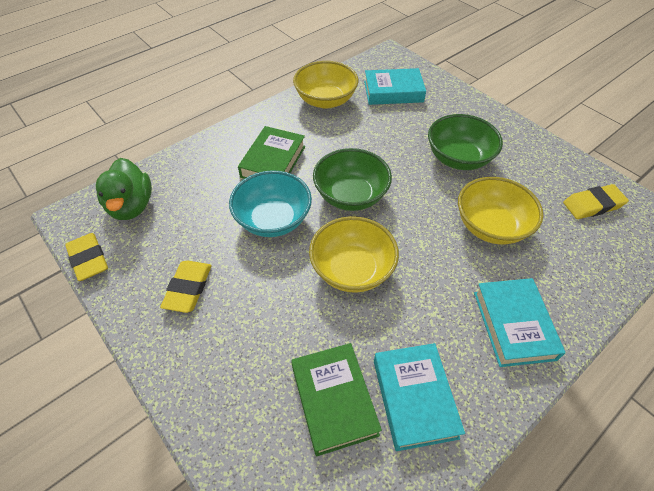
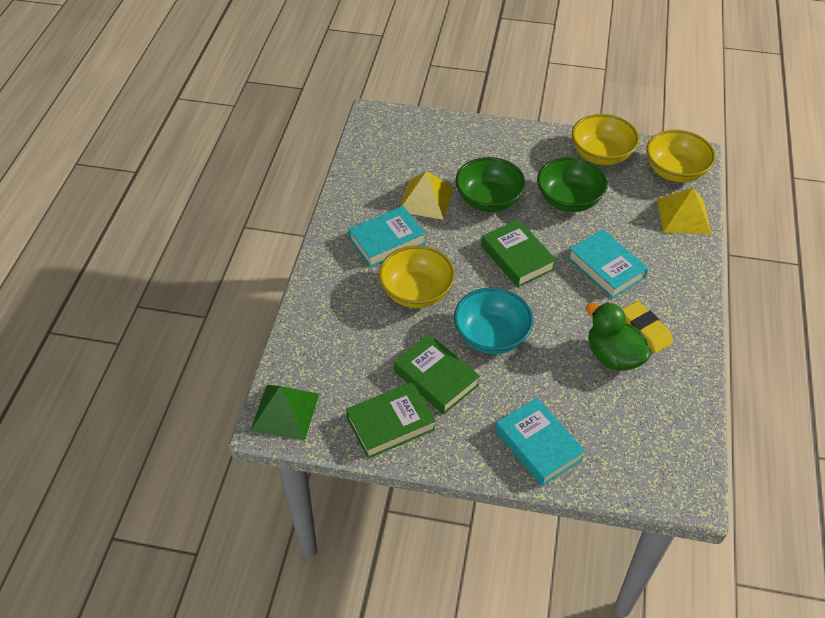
green book: [238,126,305,179] [291,343,382,456] = 2 -> [346,382,436,459] [394,334,480,415] [481,219,556,287] = 3
green pyramid: none = 0 -> [250,385,319,441] = 1
yellow eraser: [65,233,108,281] [160,261,212,313] [563,184,629,219] = 3 -> [623,301,673,353] = 1
yellow pyramid: none = 0 -> [400,171,454,220] [657,188,711,234] = 2

